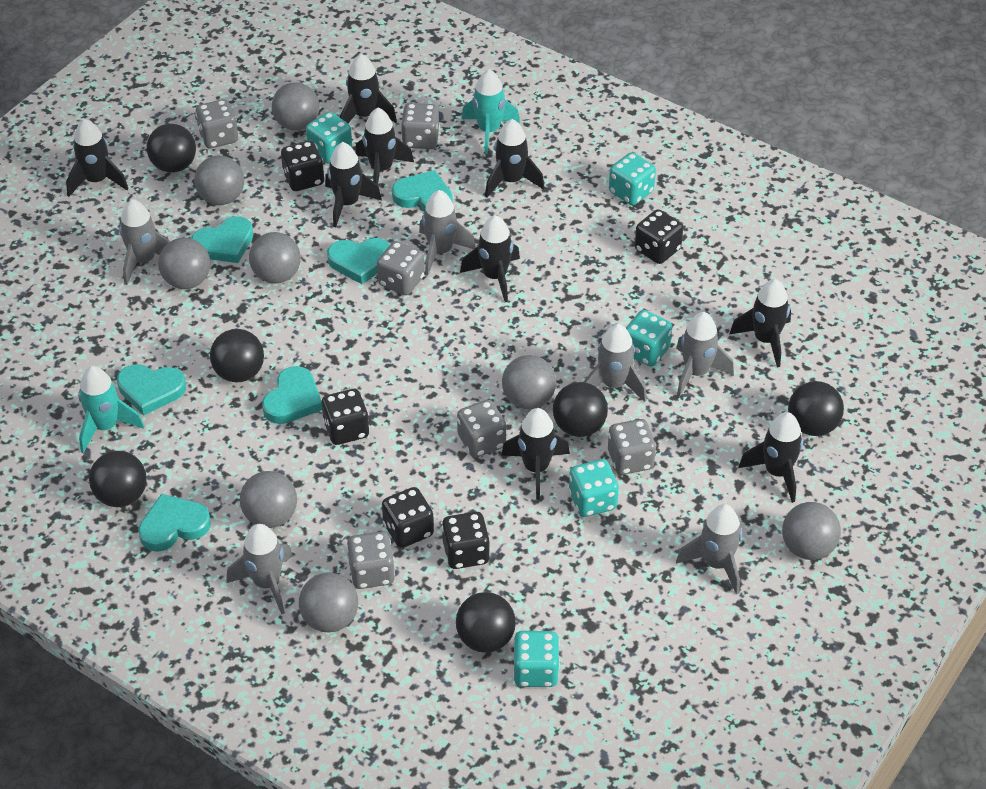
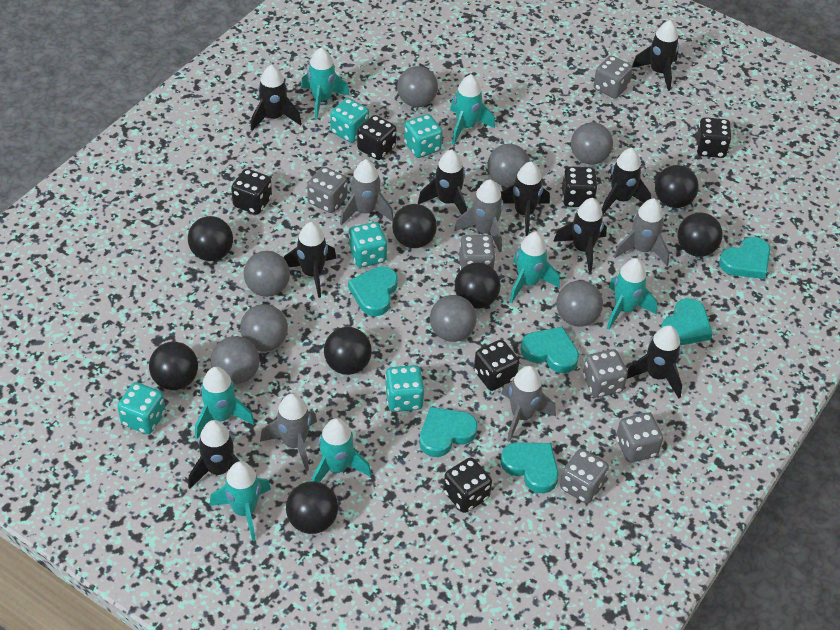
black ball: [89,451,147,507] [147,124,196,173] [210,329,264,382] [456,592,516,653] [553,382,608,437] [788,381,844,436] = 6 -> [149,342,198,390] [188,216,233,261] [286,481,338,534] [324,327,372,375] [392,204,437,248] [454,263,500,309] [655,165,699,208] [677,212,723,257] = 8
black dice: [281,141,324,191] [322,389,369,445] [382,487,434,548] [442,512,490,569] [635,209,683,264] = 5 -> [231,169,272,214] [357,115,396,160] [443,458,492,513] [474,340,519,391] [562,166,597,207] [696,117,732,158] = 6
grey rocket: [119,199,170,285] [226,524,293,614] [419,190,476,276] [583,324,647,402] [676,312,734,398] [676,504,742,594] = 6 -> [260,393,317,471] [340,159,394,225] [454,179,503,252] [501,366,556,442] [614,198,669,266] = 5
turquoise rocket: [78,366,144,453] [461,69,520,154] = 2 -> [195,367,255,439] [210,461,271,541] [301,47,350,120] [312,418,371,482] [450,74,495,145] [510,232,560,303] [607,258,657,329] = 7

